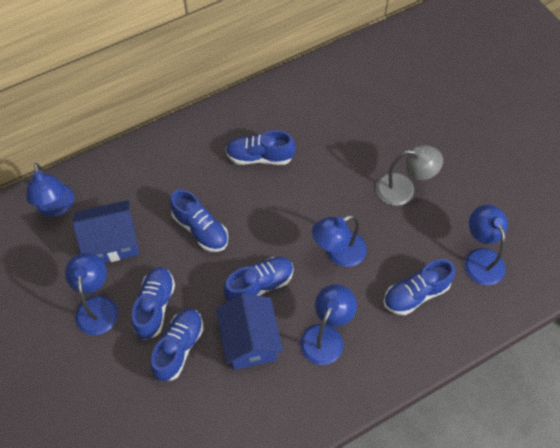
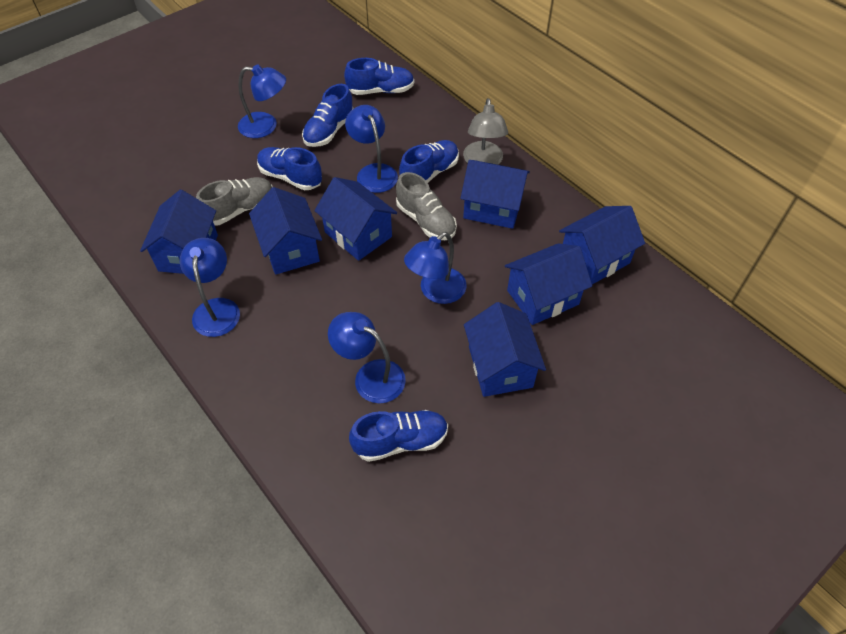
blue house: [73,200,139,263] [216,293,283,370] = 2 -> [140,190,218,274] [249,187,322,275] [314,177,397,261] [460,160,530,229] [464,302,546,397] [505,243,592,325] [559,206,645,284] = 7
blue shoe: [131,267,175,340] [150,309,203,381] [170,189,229,252] [223,257,294,301] [225,130,296,165] [384,259,455,315] = 6 -> [257,147,322,190] [302,84,354,147] [344,58,414,95] [349,410,448,462] [399,140,459,183] = 5
grey shoe: none = 0 -> [196,177,273,225] [396,172,457,240] = 2

